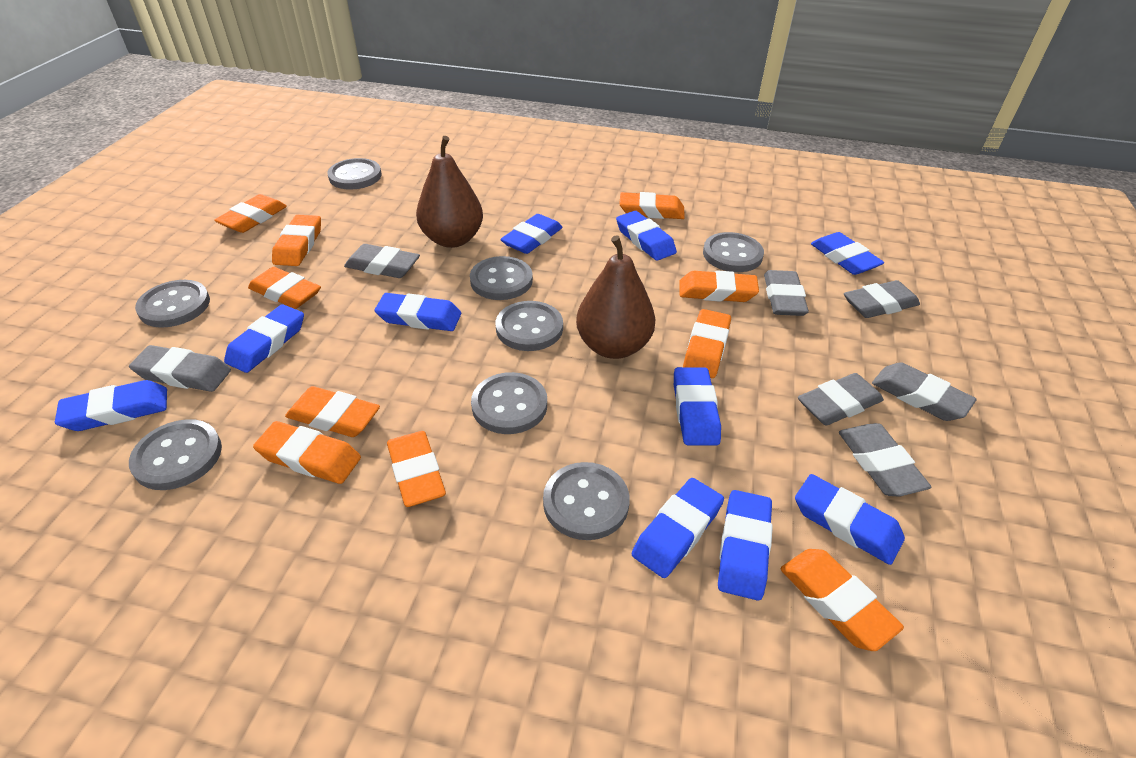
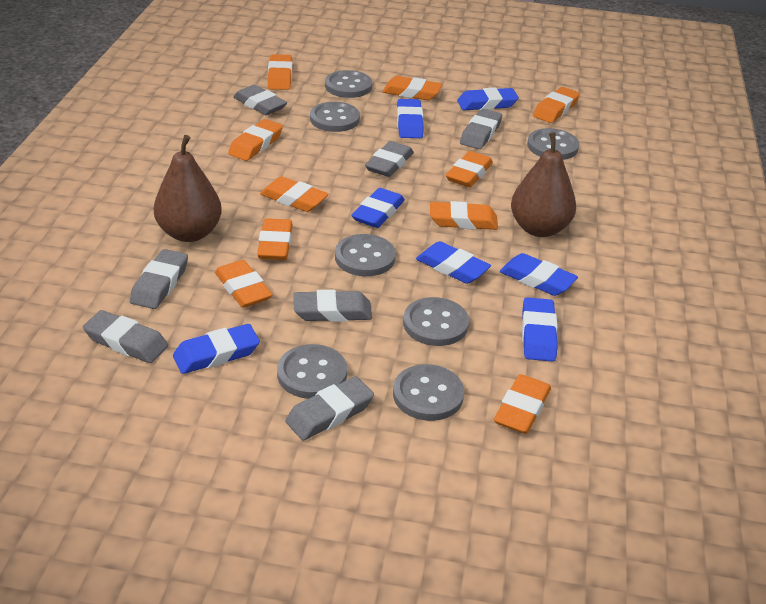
blue eraser: [55,380,167,431] [224,304,304,373] [375,293,461,331] [500,214,563,254] [616,211,677,261] [632,478,724,578] [674,367,721,445] [718,490,773,601] [795,474,905,565] [811,232,884,275] = 10 -> [173,324,260,374] [351,188,405,228] [397,99,423,138] [416,241,491,284] [457,88,519,110] [500,253,578,296] [522,297,558,361] = 7
grey button: [129,419,222,490] [135,280,210,328] [327,158,382,190] [470,256,533,300] [471,372,547,434] [496,301,563,351] [543,462,630,540] [703,232,764,272] = 8 -> [277,344,347,399] [310,102,360,132] [325,70,372,98] [335,234,396,276] [393,364,464,421] [403,297,469,346] [527,128,579,160] = 7

